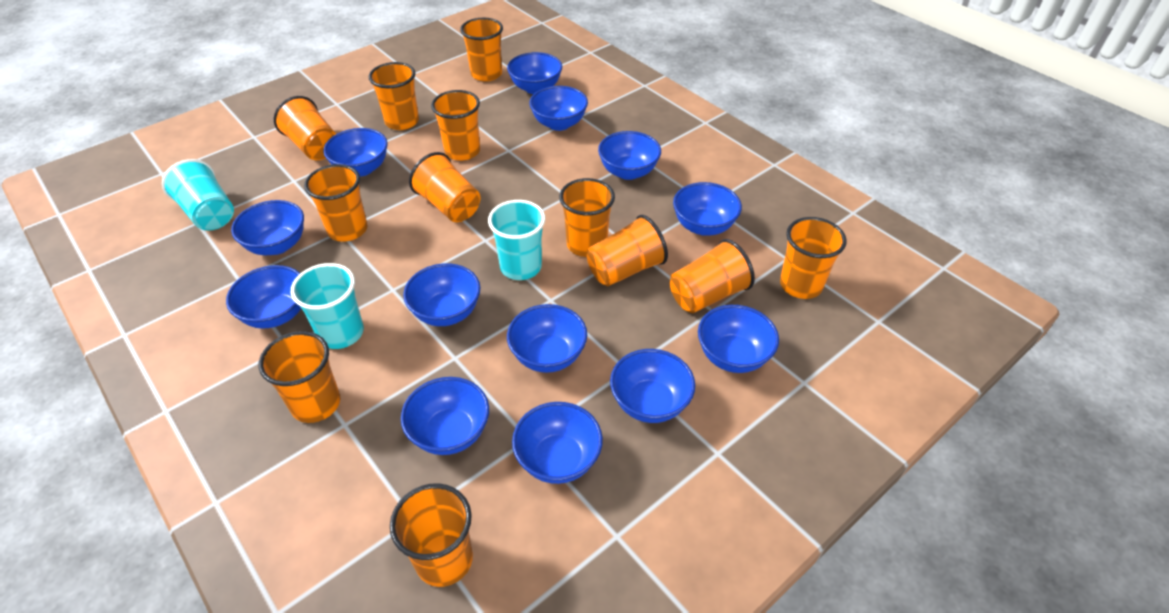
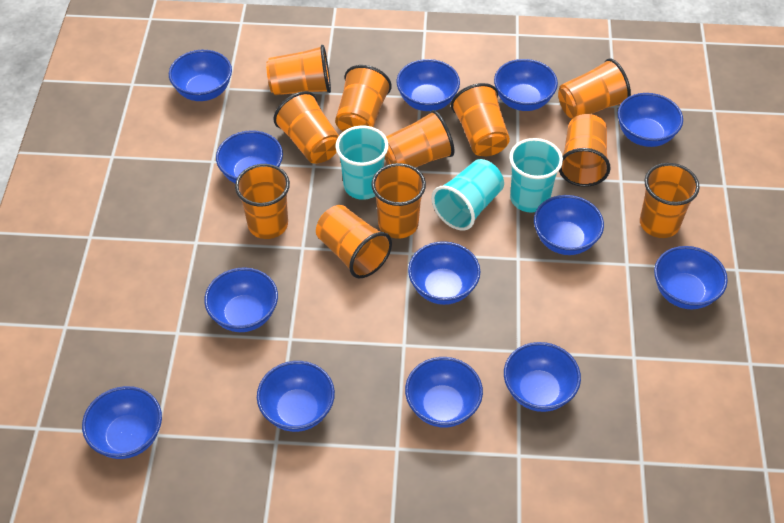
orange cup: [259,331,340,423] [274,96,336,160] [304,164,368,242] [369,62,419,130] [390,483,473,587] [409,152,480,222] [431,90,480,161] [460,18,503,82] [559,178,615,257] [587,215,668,286] [670,239,755,313] [780,217,847,299] = 12 -> [235,164,290,239] [266,45,331,95] [273,91,339,164] [316,205,392,278] [335,65,392,132] [371,163,426,238] [385,110,455,167] [451,83,510,156] [558,58,631,119] [559,114,611,187] [640,163,700,238] = 11

